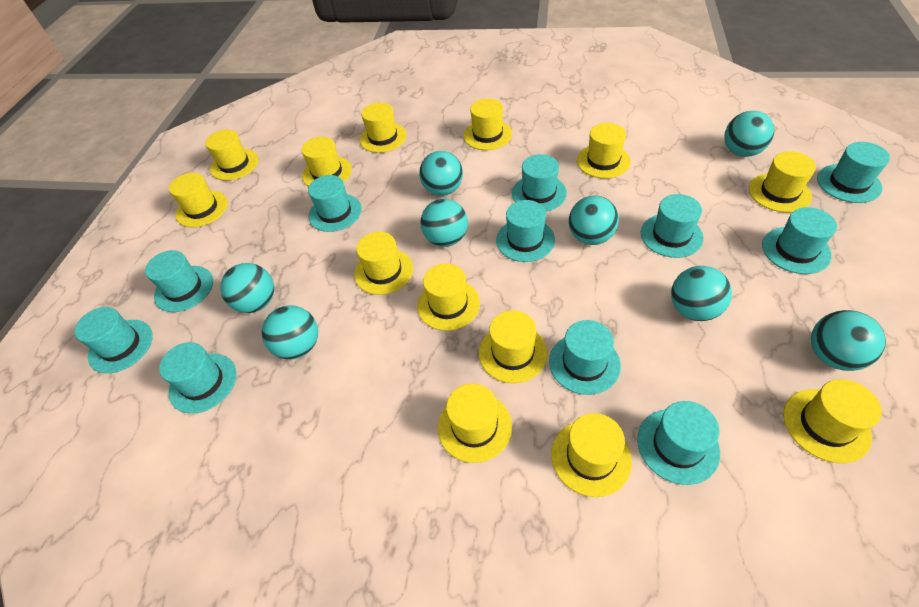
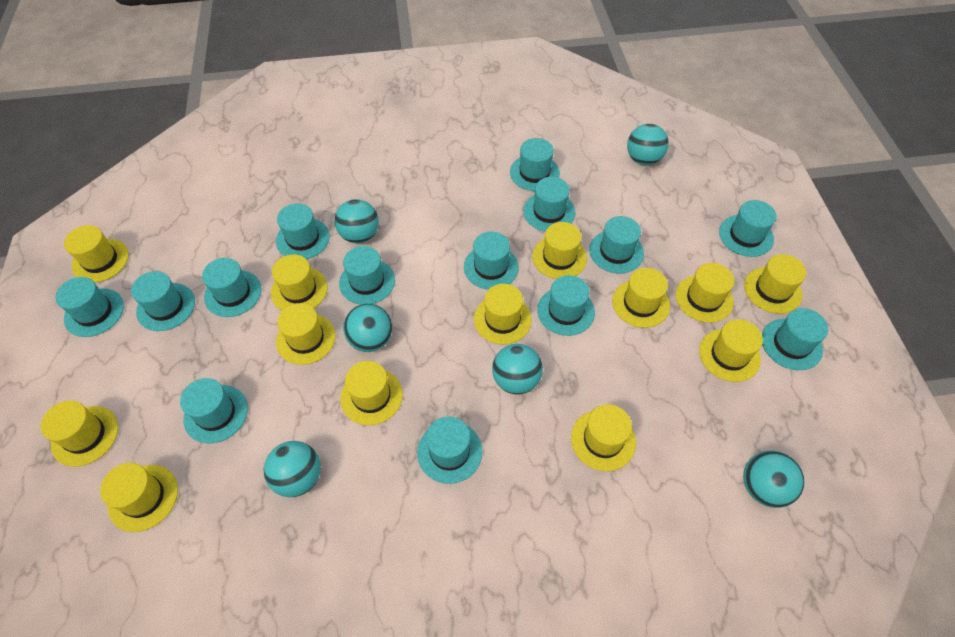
turquoise ball: [220,263,274,313] [262,305,318,360] [419,151,463,196] [420,199,468,247] [569,196,619,245] [671,266,732,321] [724,111,774,157] [811,310,886,371] = 8 -> [264,441,321,497] [335,199,379,243] [343,304,392,352] [492,344,543,394] [627,124,669,165] [743,451,805,508] = 6
turquoise hat: [74,307,153,373] [145,250,213,312] [159,342,236,414] [308,175,362,232] [496,200,555,262] [512,154,567,211] [549,320,621,395] [637,401,720,485] [641,194,704,258] [762,207,837,274] [817,142,890,203] = 11 -> [55,277,124,337] [131,271,195,331] [180,378,248,443] [202,258,261,317] [276,203,330,259] [339,246,395,305] [417,416,482,484] [464,231,519,290] [510,138,560,191] [523,177,575,232] [537,275,595,336] [589,216,644,273] [719,200,777,257] [762,308,828,370] = 14

